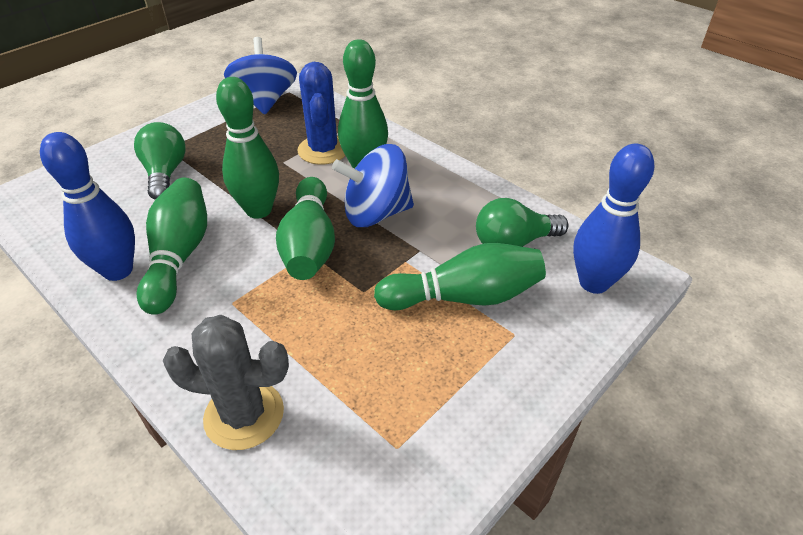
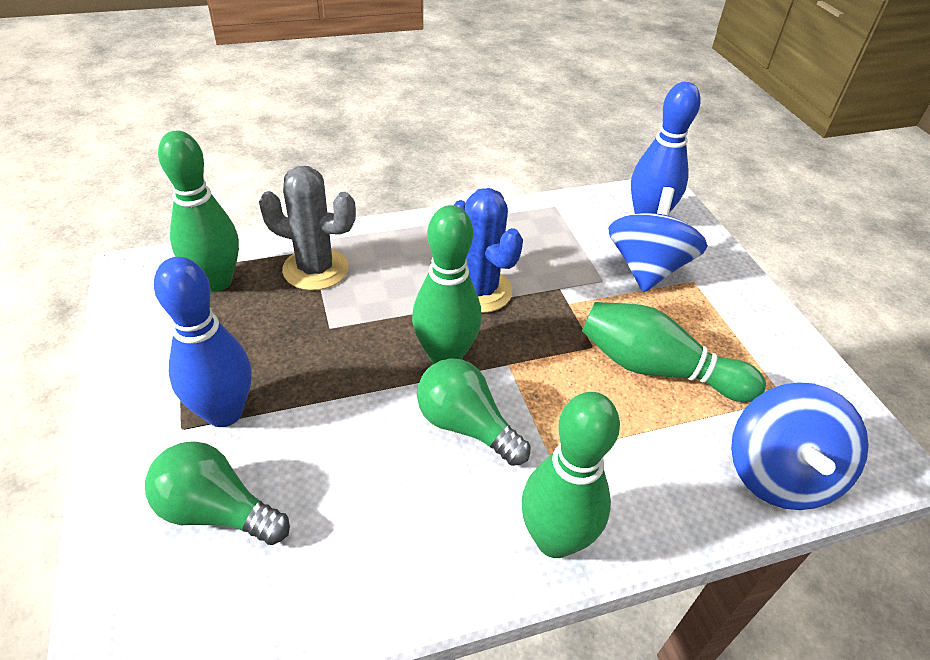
green bowling pin: [137,178,207,315] [216,77,279,219] [276,177,335,280] [338,39,388,169] [374,243,546,310] = 5 -> [158,131,239,292] [412,205,482,364] [521,392,620,558] [582,302,766,402] = 4

